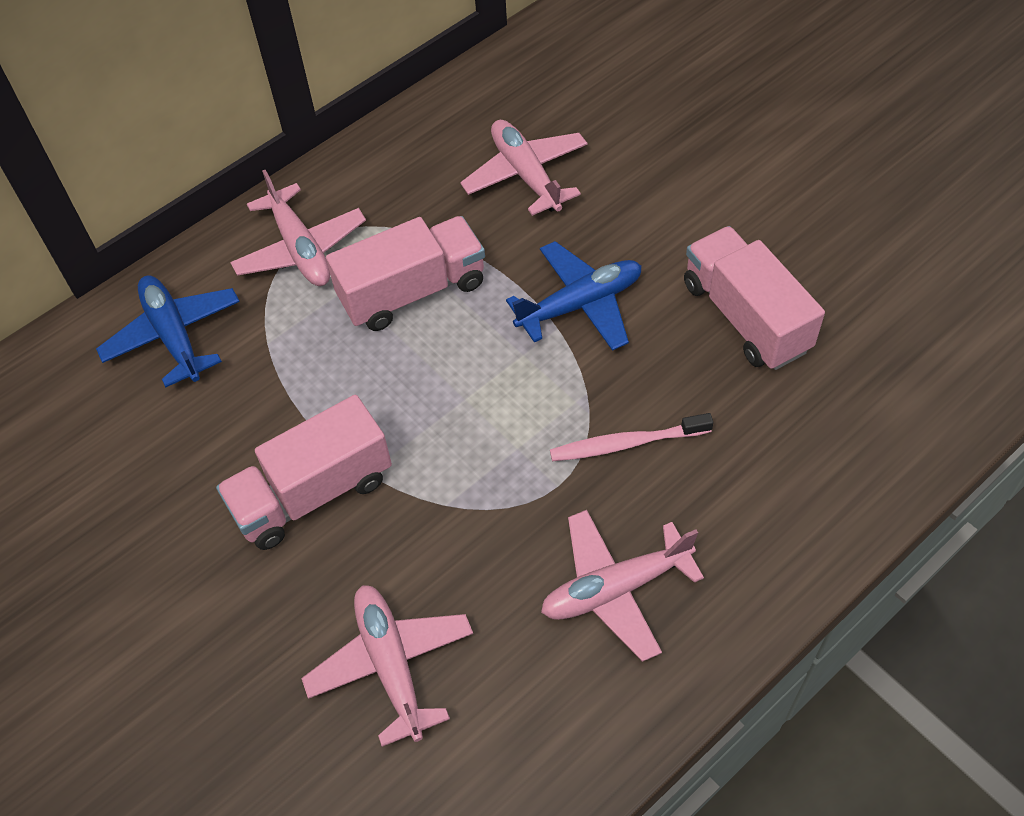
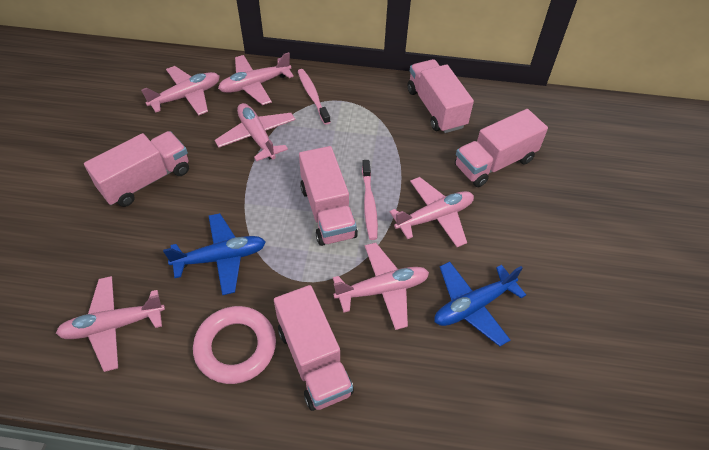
pink plane: [230,170,366,286] [302,585,473,747] [460,120,588,216] [541,510,704,662] = 4 -> [56,276,165,372] [141,66,220,115] [215,103,296,162] [218,52,294,105] [333,243,429,330] [390,177,474,247] = 6
pink ring: none = 0 -> [193,306,276,384] = 1
pink toothbrush: [550,413,713,461] = 1 -> [298,69,331,125] [362,160,378,240] = 2
pink truck: [216,395,392,550] [326,216,485,331] [684,226,825,370] = 3 -> [84,131,189,207] [274,285,354,411] [299,146,358,246] [408,59,474,133] [455,109,548,187] = 5

